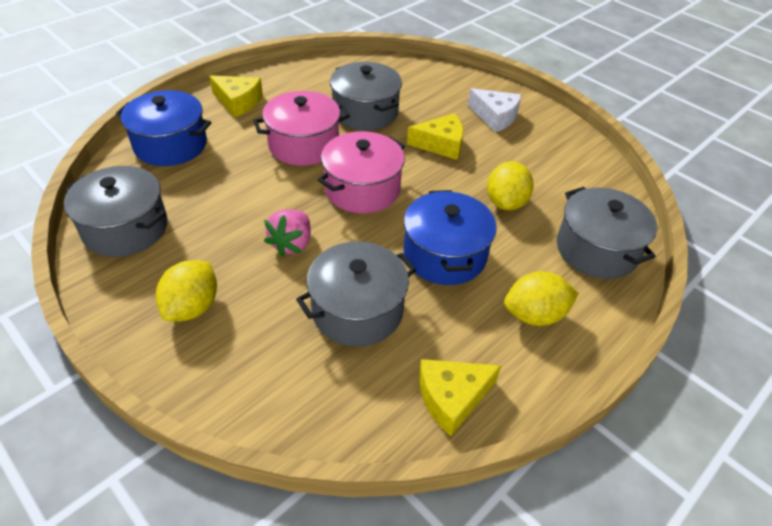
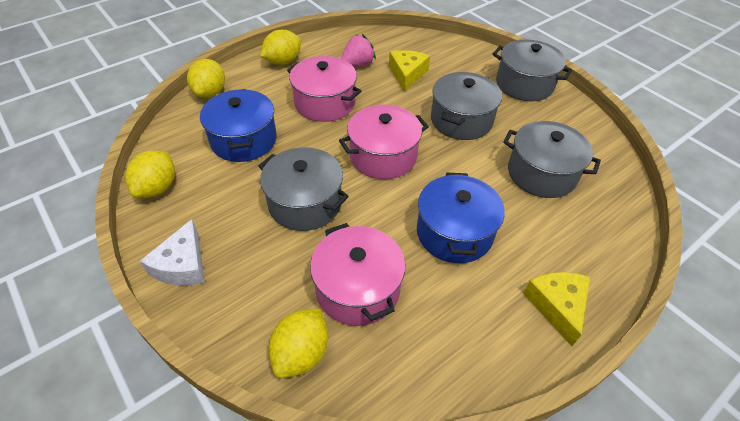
pink pot: [253,91,350,166] [318,131,405,214] = 2 -> [287,56,361,122] [310,223,405,326] [339,105,429,179] = 3
yellow cheese: [209,75,263,117] [407,113,464,160] [419,359,501,436] = 3 -> [389,50,430,92] [523,272,590,346] = 2
yellow lemon: [156,260,217,321] [487,161,534,211] [504,271,579,326] = 3 -> [125,150,175,198] [187,59,225,98] [260,30,301,65] [269,309,328,378] = 4

